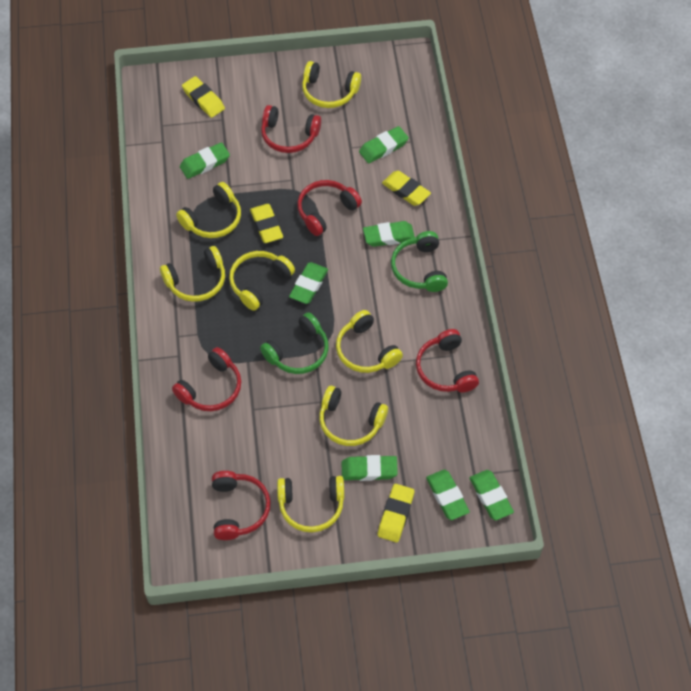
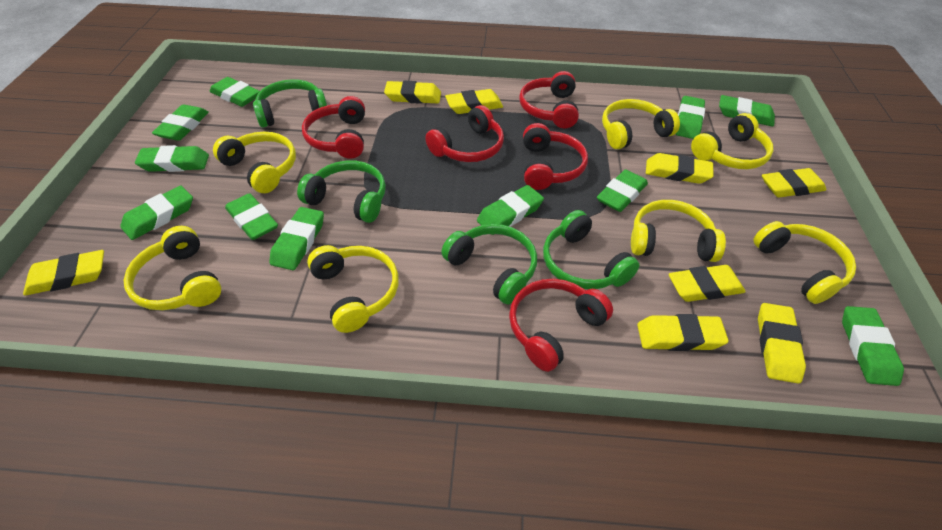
green eraser: [180,142,230,179] [289,262,328,304] [342,455,398,481] [359,126,409,163] [363,221,415,247] [426,470,470,520] [469,470,514,520] = 7 -> [120,186,193,240] [135,145,209,172] [152,104,209,141] [210,77,260,107] [225,193,278,240] [269,207,324,270] [477,185,544,235] [597,169,648,212] [676,96,705,139] [719,95,775,127] [842,306,904,386] = 11
green headphones: [260,312,329,374] [391,231,448,292] = 2 -> [253,79,327,128] [297,160,386,223] [441,224,537,304] [543,210,640,289] = 4
yellow eraser: [182,76,225,118] [250,204,283,243] [378,484,414,542] [382,171,431,206] = 4 -> [23,250,104,296] [384,81,441,104] [445,89,503,114] [637,314,728,351] [646,153,714,184] [669,265,745,302] [758,303,806,384] [762,168,826,198] = 8

